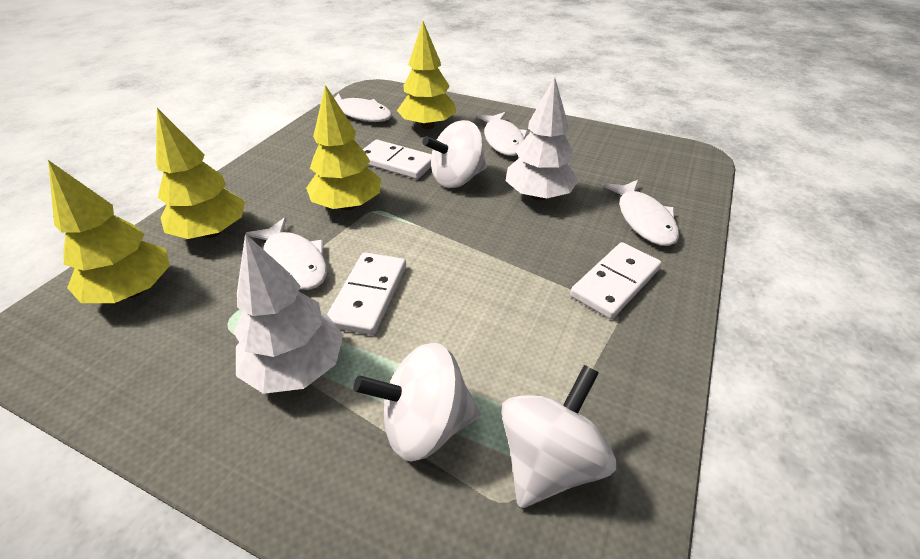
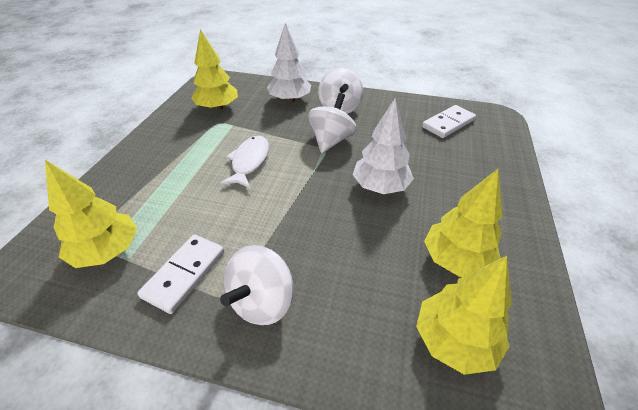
white domino: [327,253,406,335] [363,140,432,179] [570,242,662,319] = 3 -> [137,234,224,314] [422,105,476,138] = 2
white fish: [245,217,327,290] [318,93,392,122] [476,112,528,156] [602,180,679,246] = 4 -> [220,136,269,189] = 1

